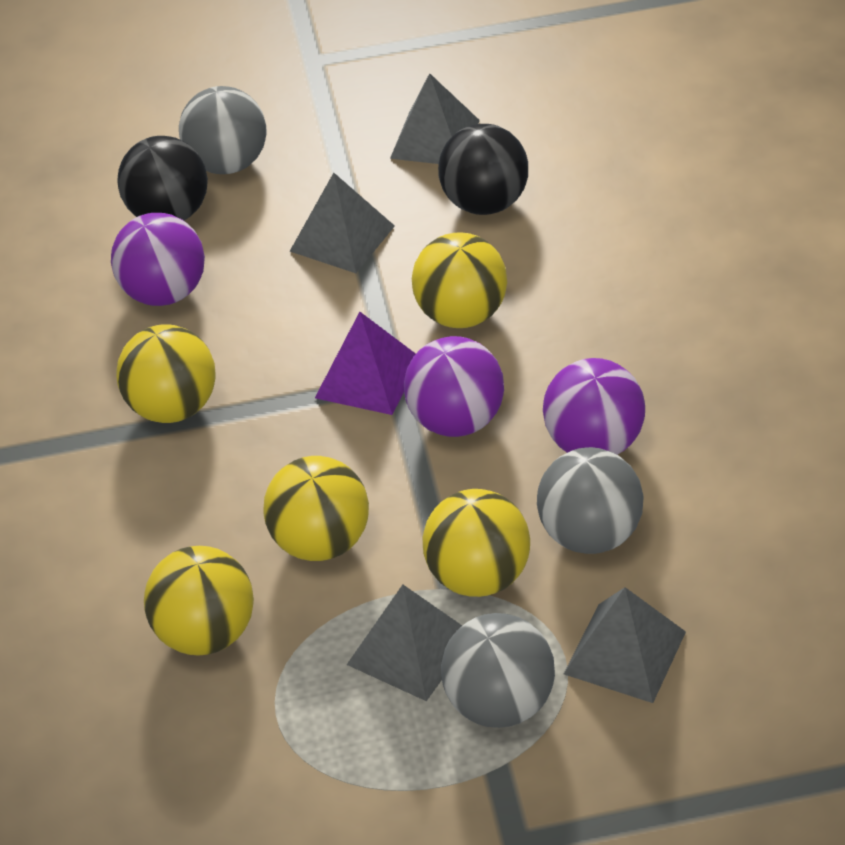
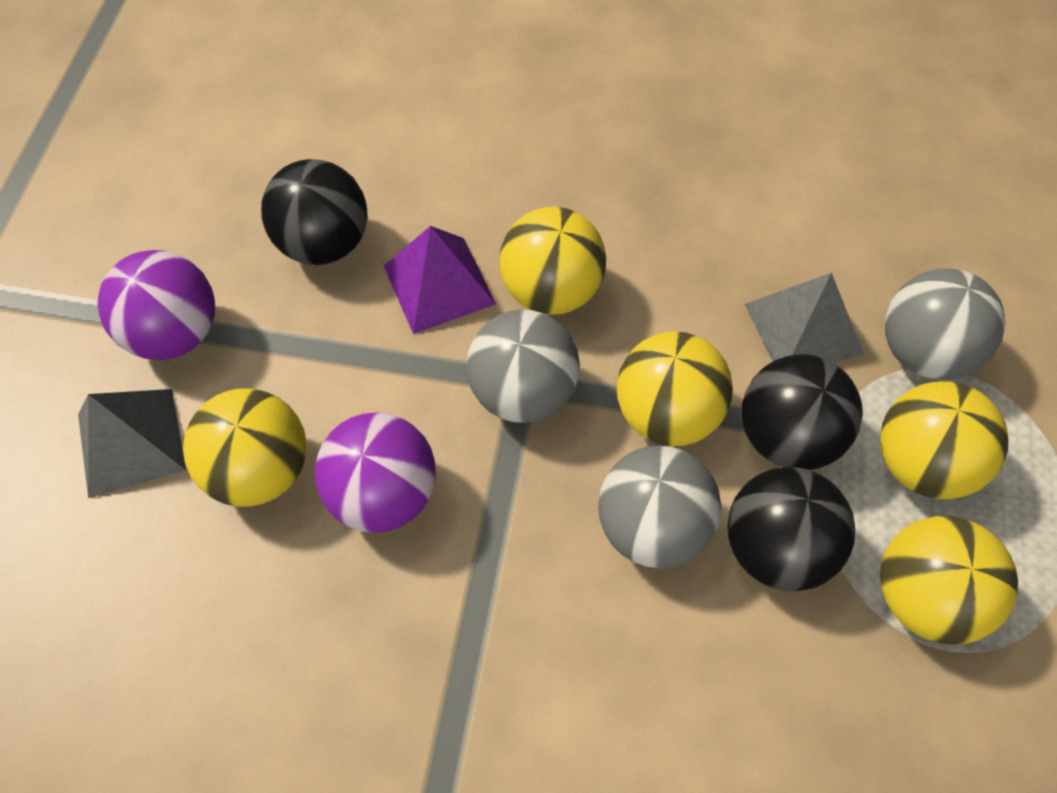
black ball: [117,136,208,221] [438,124,528,215] = 2 -> [261,159,368,265] [727,467,855,591] [742,354,863,470] = 3
grey pyramid: [290,173,395,273] [347,585,462,701] [390,73,480,164] [564,587,686,703] = 4 -> [78,389,186,498] [745,273,864,363] = 2
purple ball: [111,213,205,306] [404,336,504,437] [543,358,645,455] = 3 -> [98,250,215,360] [315,413,436,533] = 2

